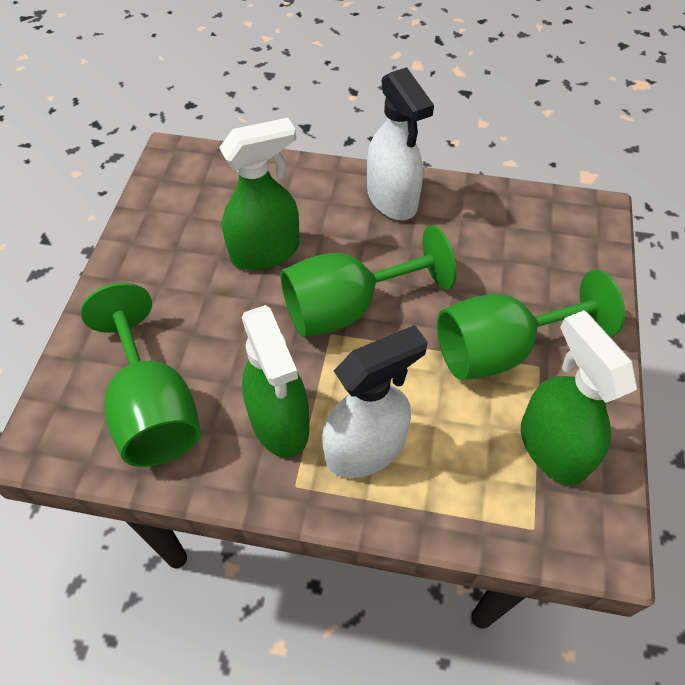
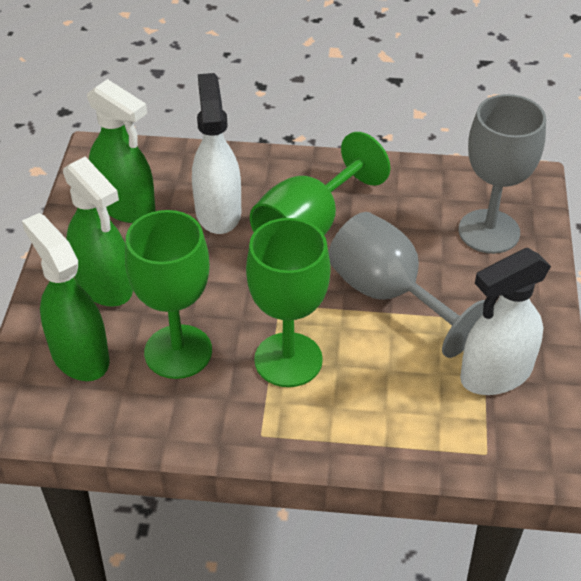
grey goblet: none = 0 -> [328,212,485,358] [459,94,546,254] = 2

